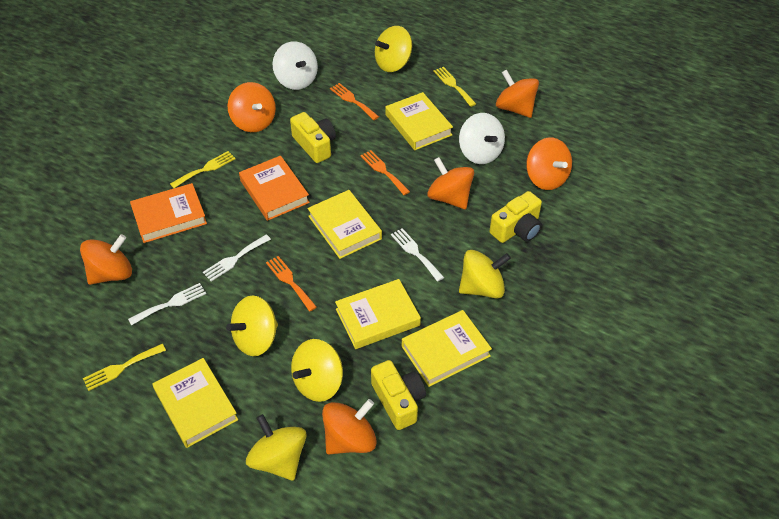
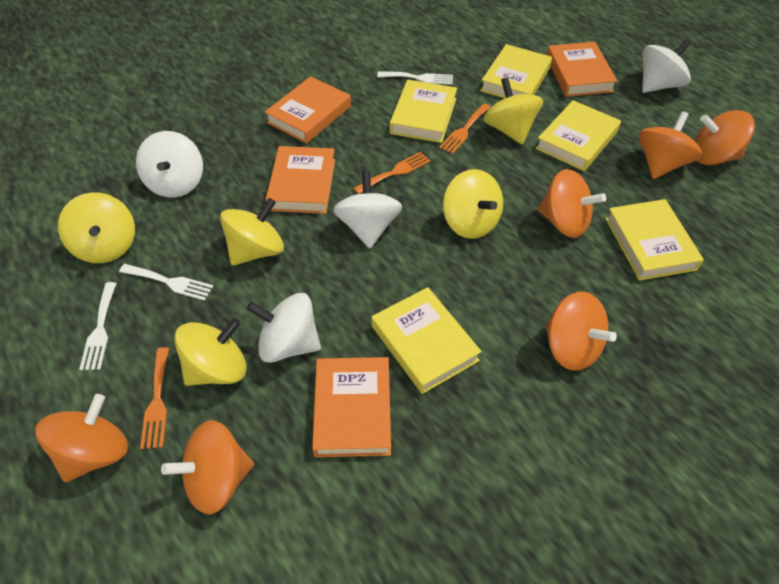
orange book: [130,183,207,243] [239,156,310,221] = 2 -> [265,76,351,144] [266,146,335,214] [312,357,391,457] [547,42,617,97] = 4
white spinning top: [273,41,318,90] [459,113,505,164] = 2 -> [136,131,203,198] [247,293,321,363] [333,171,402,248] [642,38,692,93] = 4
yellow camera: [290,112,336,163] [371,360,426,430] [490,191,542,243] = 3 -> none = 0
yellow fork: [83,344,166,391] [170,151,235,188] [433,67,476,107] = 3 -> none = 0

